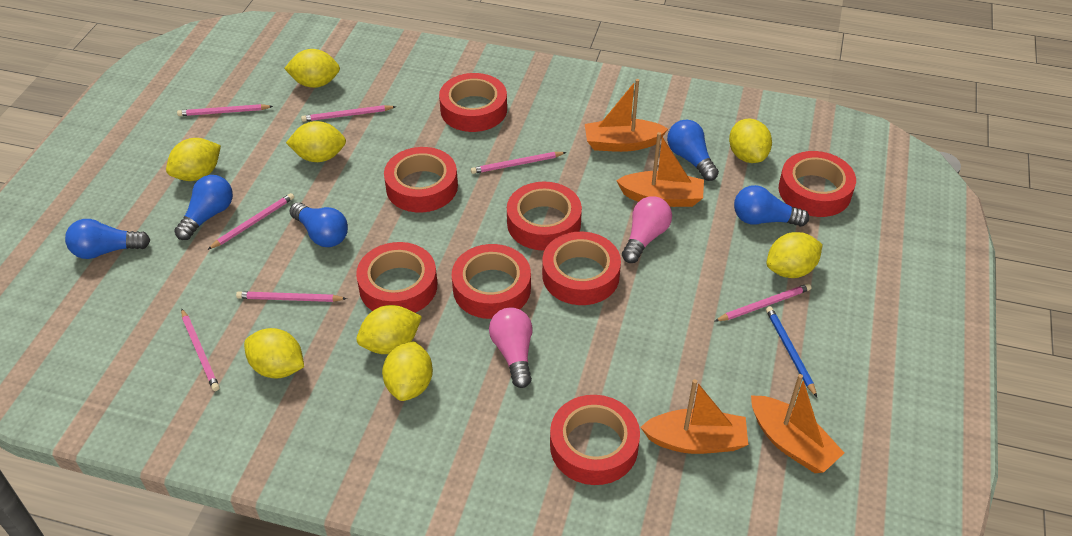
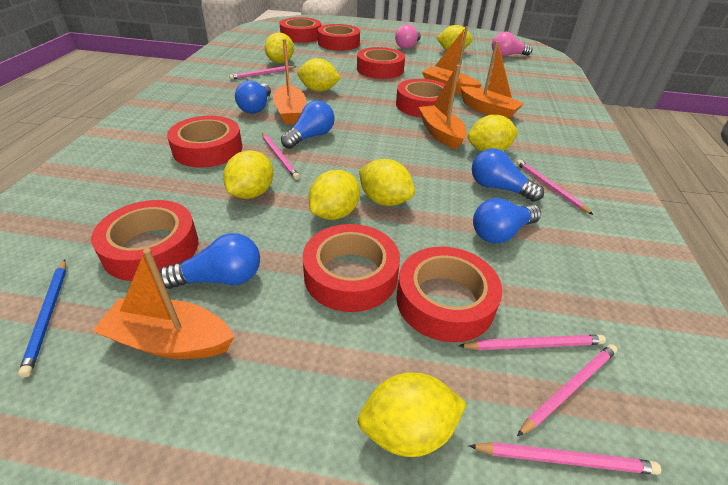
orange boat: [585,79,668,152] [616,132,704,207] [640,379,748,454] [751,374,844,473] = 4 -> [93,248,234,359] [273,39,306,125] [418,65,467,150] [422,27,482,95] [460,41,524,119] = 5
pink pencil: [177,104,273,116] [181,308,220,391] [207,193,294,250] [236,291,347,302] [301,105,396,122] [471,152,567,174] [715,284,811,321] = 7 -> [229,66,296,80] [262,133,300,180] [459,335,606,350] [469,442,661,475] [516,159,593,215] [517,344,617,436] = 6

